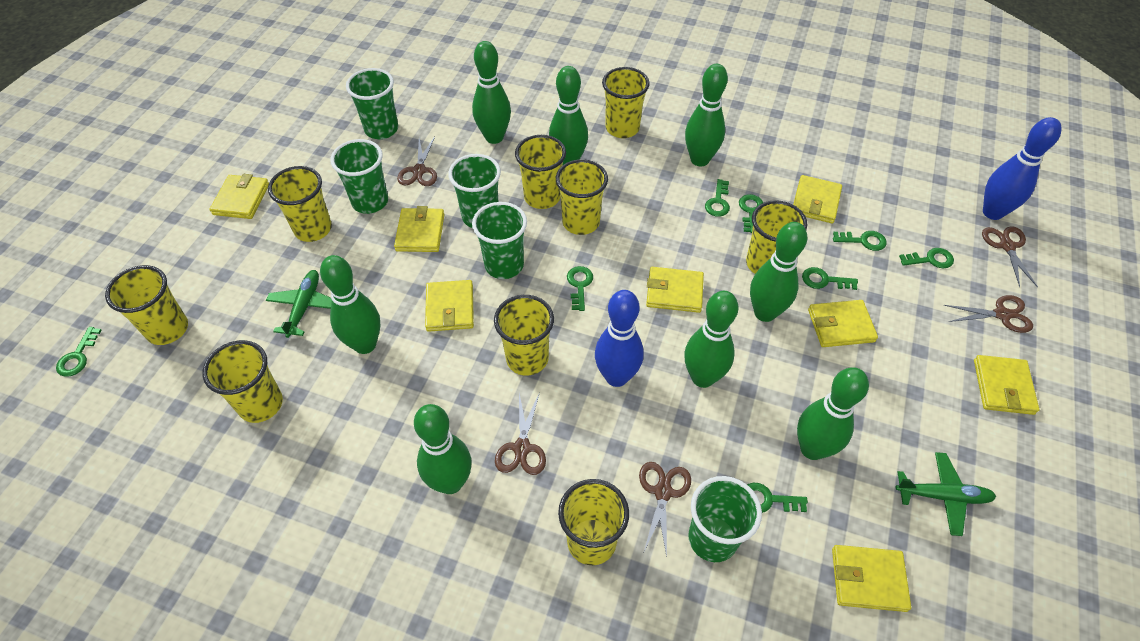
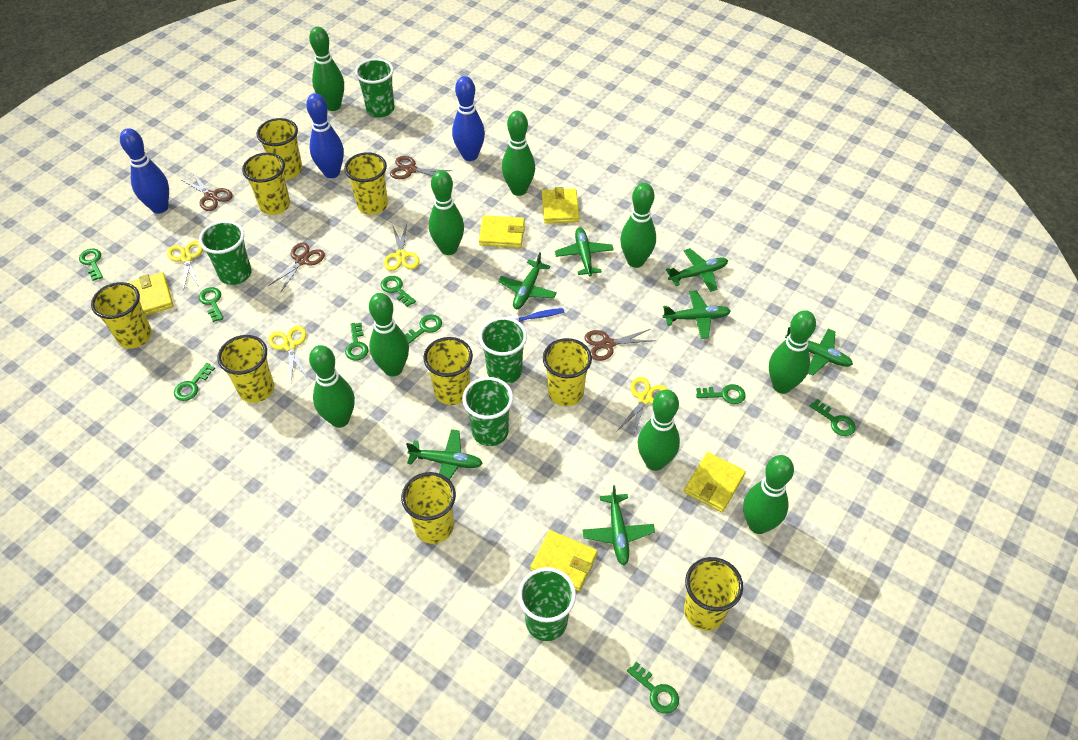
blue bowling pin: [595,290,644,387] [983,117,1061,220] = 2 -> [120,128,169,214] [306,93,344,178] [452,76,485,161] = 3
blue toothbrush: none = 0 -> [508,308,564,322] = 1
brown scissors: [397,136,437,186] [495,393,546,475] [639,462,691,557] [944,295,1033,333] [982,226,1038,288] = 5 -> [180,172,233,211] [268,243,325,293] [390,156,452,179] [584,329,656,361] = 4
green bowling pin: [320,255,381,354] [414,404,472,494] [472,41,511,144] [549,66,588,165] [685,64,728,166] [685,291,738,388] [750,222,807,322] [797,367,869,460] = 8 -> [309,27,344,111] [309,345,355,428] [369,293,409,376] [429,170,464,255] [502,111,535,196] [620,183,656,268] [638,389,680,471] [743,455,794,534] [769,310,816,394] = 9
green key: [56,327,102,377] [567,266,593,311] [705,179,730,217] [739,194,763,233] [747,483,808,513] [802,267,858,290] [833,231,887,251] [899,248,954,268] = 8 -> [79,249,103,281] [174,363,215,401] [199,287,223,322] [345,323,369,361] [381,276,416,307] [405,314,442,344] [627,662,679,714] [696,384,745,404] [810,399,856,436] = 9
green plane: [266,270,332,338] [896,452,996,536] = 2 -> [406,429,483,480] [498,252,557,309] [555,227,614,277] [583,485,655,565] [663,290,731,339] [666,248,728,292] [785,327,853,376] = 7
yellow scissors: none = 0 -> [167,241,203,291] [268,326,308,382] [384,224,420,271] [617,377,668,439] = 4
yellow wallet: [210,174,269,219] [394,206,445,252] [425,280,474,332] [646,267,704,313] [793,175,842,223] [808,300,878,347] [832,545,911,612] [974,355,1039,415] = 8 -> [128,272,174,316] [479,215,525,248] [530,530,598,591] [542,187,580,224] [684,452,746,512] = 5

